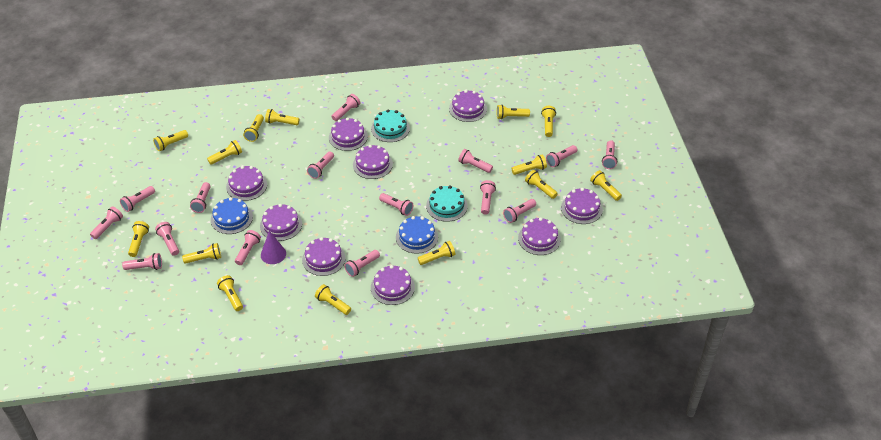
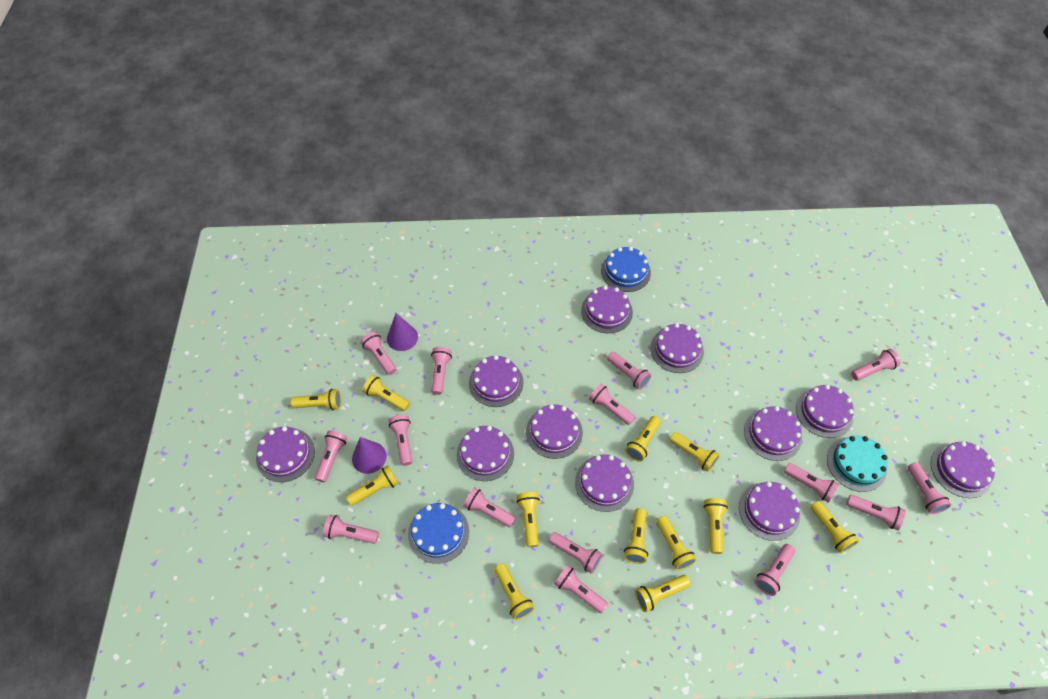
purple cake: [226,166,267,201] [260,204,302,241] [302,237,345,276] [329,117,368,151] [353,145,393,179] [371,265,415,305] [449,90,487,122] [518,217,561,255] [561,188,603,224] = 9 -> [256,426,315,482] [456,426,514,481] [469,355,523,407] [526,404,583,459] [575,454,634,512] [581,286,633,333] [650,323,704,373] [739,482,800,541] [744,406,802,461] [796,385,854,438] [931,441,995,498] = 11
purple cone: [261,231,286,264] = 1 -> [352,437,387,474] [387,313,418,351] = 2
turquoise cake: [371,109,410,142] [426,185,468,222] = 2 -> [827,436,888,492] = 1
yellow flashlight: [128,221,149,257] [153,130,188,151] [182,243,221,264] [207,140,242,165] [217,275,243,311] [243,114,264,142] [265,109,299,125] [315,284,351,315] [418,241,455,265] [497,105,530,119] [511,154,547,175] [525,170,558,199] [541,106,556,137] [590,170,622,201] = 14 -> [291,389,342,410] [346,465,399,506] [363,375,410,411] [494,563,534,620] [516,492,540,547] [624,508,648,564] [625,416,661,462] [635,575,691,612] [656,516,696,570] [669,432,720,472] [703,498,728,554] [810,501,859,554] = 12

